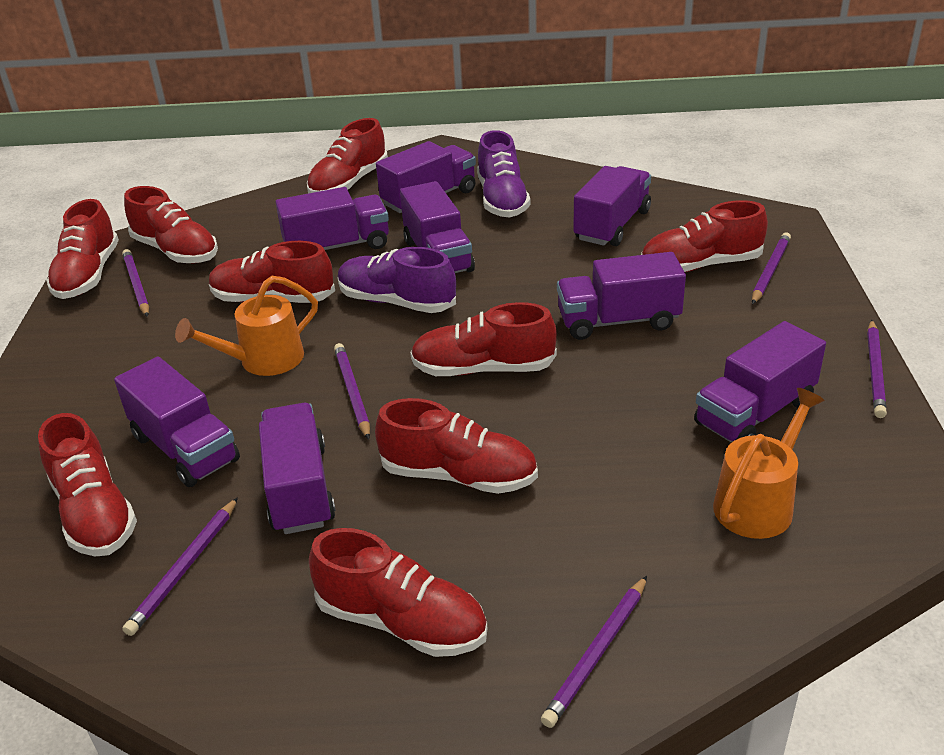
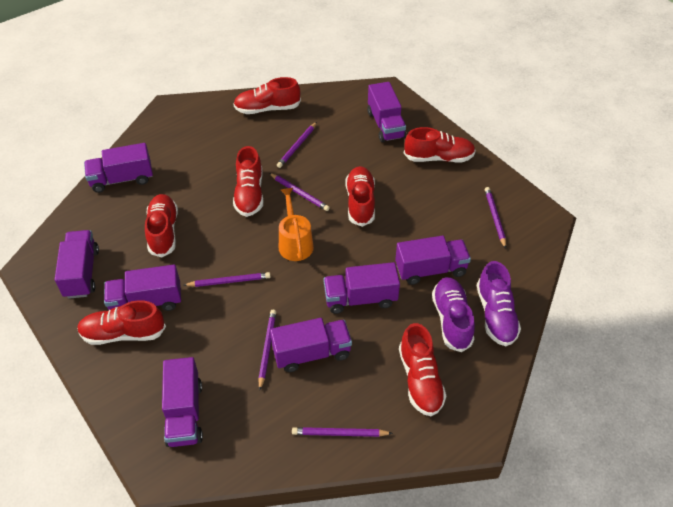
orange watering can: [175,276,318,376] [713,388,824,539] = 2 -> [279,188,314,261] = 1
red shoe: [38,413,137,556] [46,199,119,299] [124,186,218,263] [209,241,335,303] [307,118,388,193] [309,528,488,657] [375,398,538,494] [410,302,557,376] [641,200,768,272] = 9 -> [77,300,166,345] [145,194,178,257] [233,77,301,114] [233,146,263,217] [346,166,375,227] [399,323,446,416] [403,127,476,162] = 7

